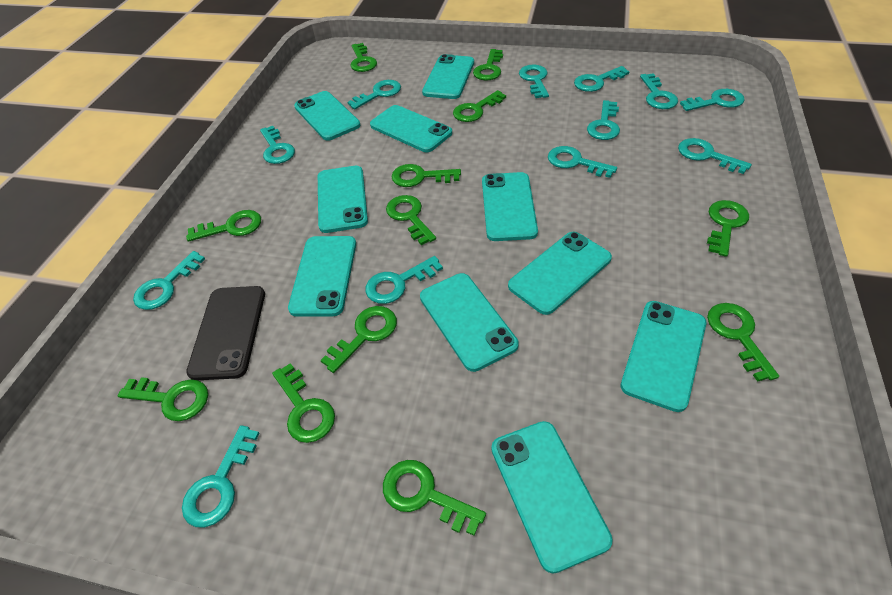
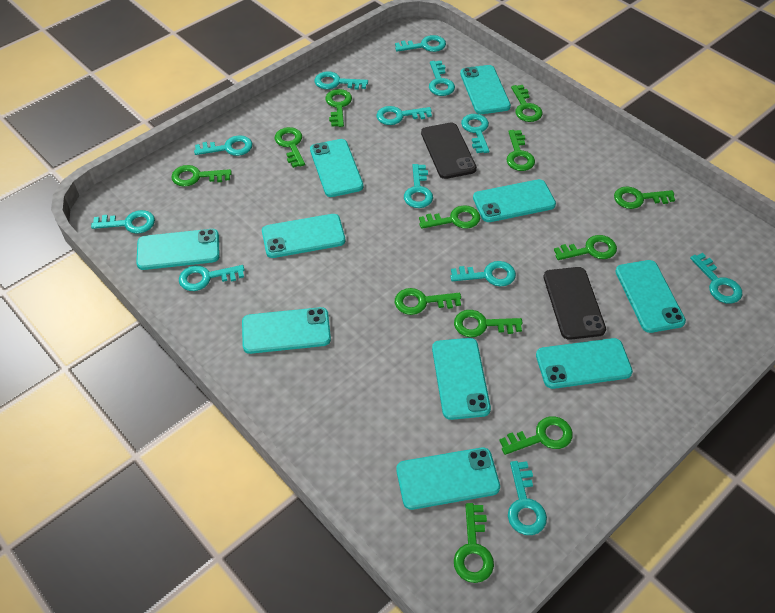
black phone: [186,286,265,380] = 1 -> [421,123,477,179] [544,267,606,340] = 2

